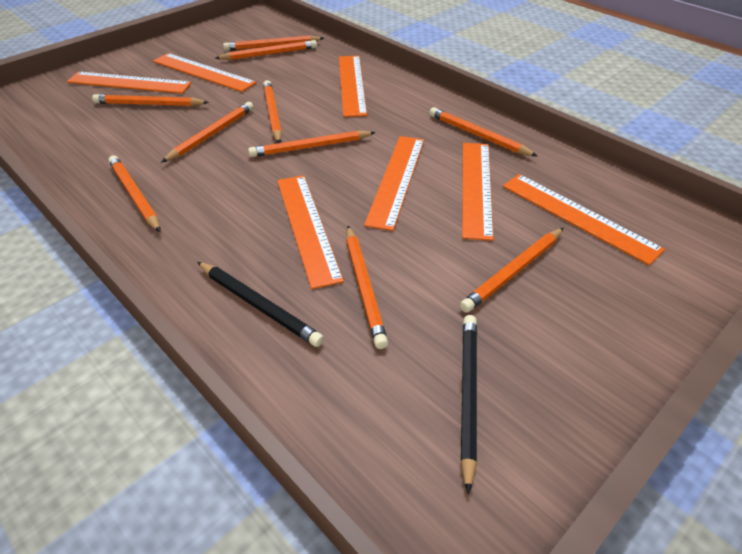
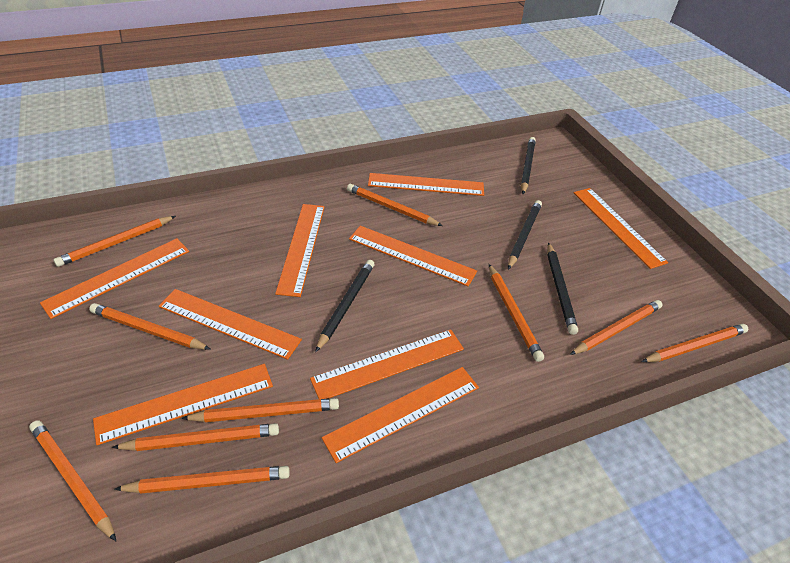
black pencil: [197,262,324,347] [461,315,477,494] = 2 -> [315,260,375,352] [508,200,542,270] [521,137,536,194] [547,242,578,335] = 4
orange ruler: [67,72,192,94] [153,53,257,92] [277,175,344,289] [339,56,367,117] [364,136,424,231] [462,143,494,241] [503,174,665,265] = 7 -> [40,238,189,319] [93,364,273,445] [158,289,302,360] [275,204,325,297] [310,329,464,399] [322,367,479,463] [349,226,477,286] [368,173,484,196] [574,188,668,269] = 9

